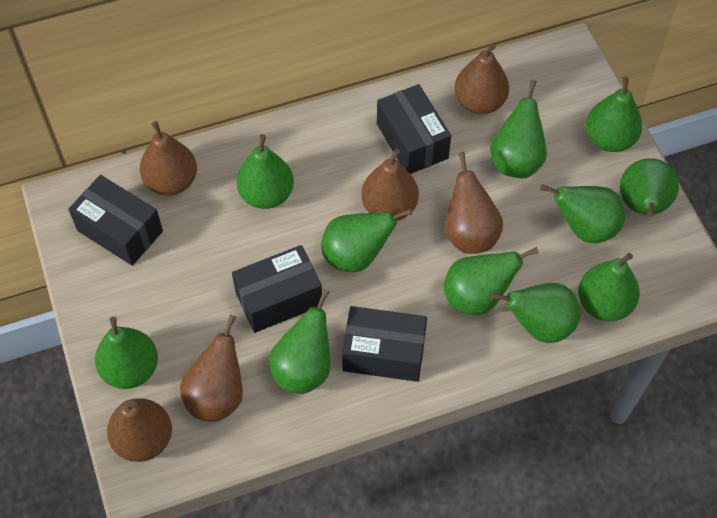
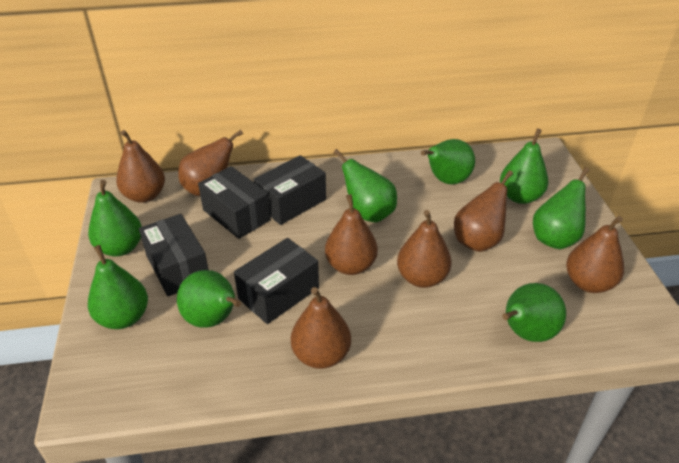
brown pear: [107,398,172,462] [140,121,197,195] [180,314,243,422] [361,149,419,221] [445,152,503,254] [454,44,509,114] = 6 -> [116,130,165,203] [178,130,243,196] [291,287,351,369] [325,194,378,275] [397,210,451,288] [454,170,513,252] [566,216,624,293] = 7
green pear: [95,317,158,389] [236,134,294,209] [269,289,330,394] [321,208,412,272] [444,247,539,315] [490,80,547,178] [491,283,580,343] [540,184,625,243] [578,253,640,321] [586,77,642,152] [620,158,679,218] = 11 -> [88,180,142,257] [88,245,148,329] [177,270,241,328] [333,149,397,223] [421,139,475,184] [500,129,548,204] [502,283,566,342] [533,167,589,249] = 8

